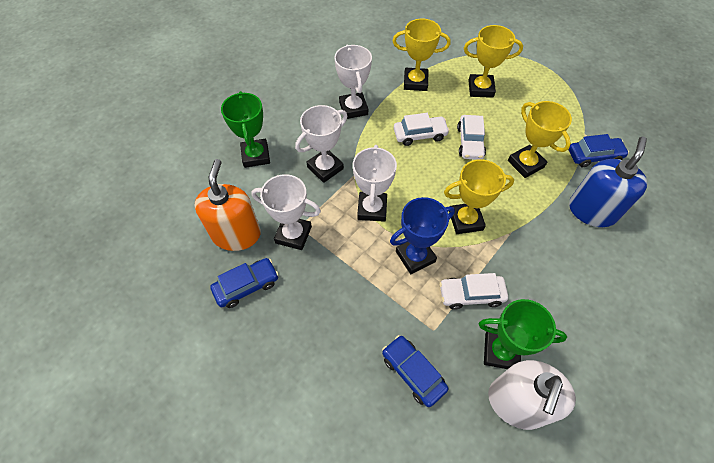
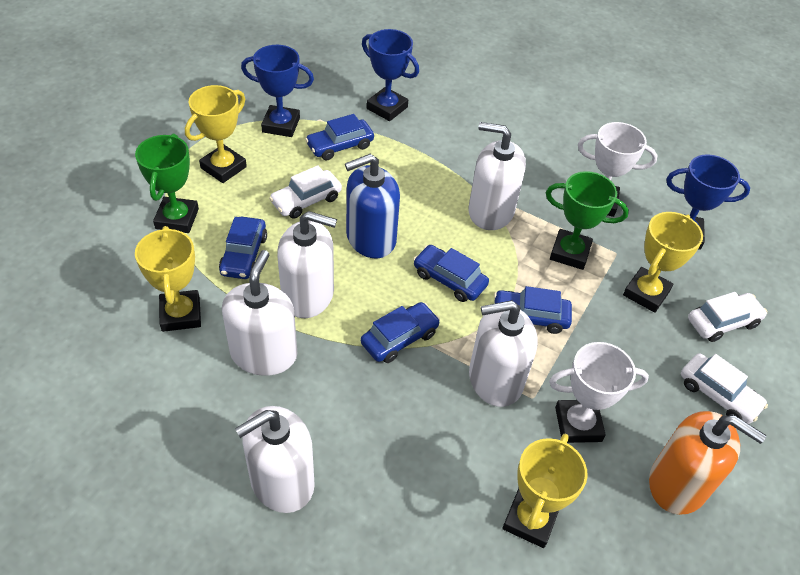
blue car: [210,258,279,308] [382,335,448,407] [568,134,629,167] = 3 -> [219,217,267,279] [305,114,374,161] [361,302,440,363] [413,245,489,302] [494,286,572,334] = 5
blue trophy: [390,197,455,274] = 1 -> [241,45,314,137] [362,29,419,121] [666,154,750,250] = 3
white soap dispenser: [488,360,576,430] = 1 -> [222,250,297,376] [235,406,315,513] [277,211,337,318] [468,122,526,230] [469,300,538,407] = 5
white trophy: [251,174,321,250] [295,105,347,183] [334,45,372,119] [353,145,397,222] = 4 -> [549,342,649,443] [578,122,658,217] = 2

